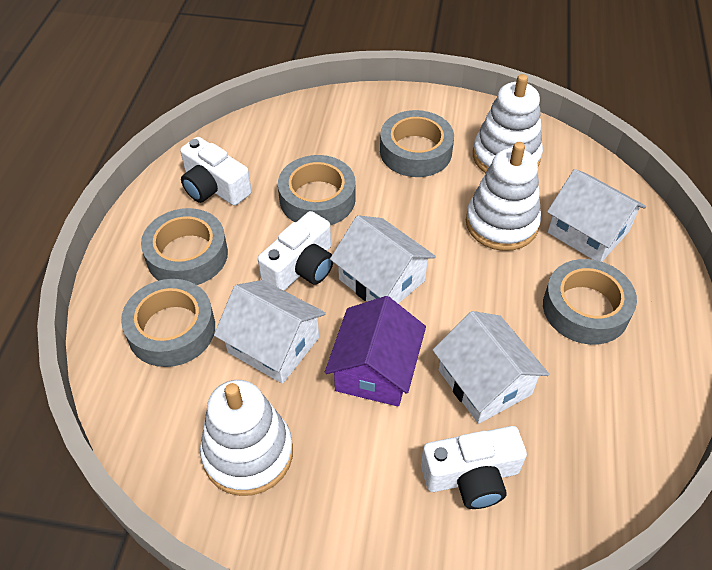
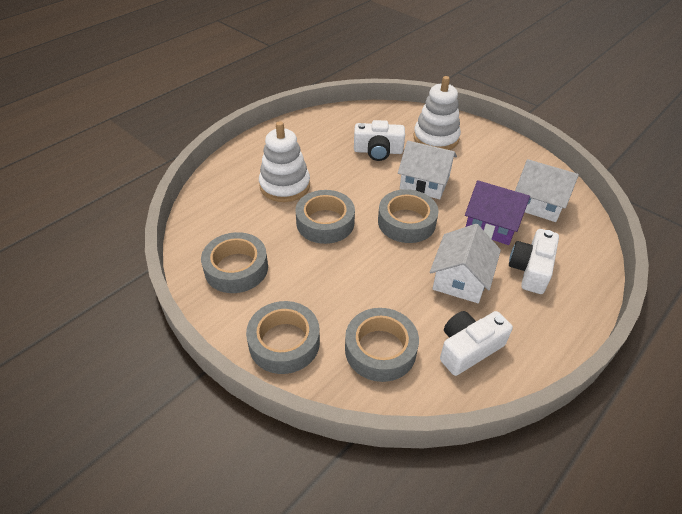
white house: [214,280,326,384] [330,215,436,304] [433,311,549,424] [547,169,646,262] = 4 -> [398,141,457,199] [430,224,501,303] [515,159,579,222] = 3
white stacking toy: [200,380,293,496] [466,142,541,251] [473,74,543,173] = 3 -> [259,121,310,202] [413,76,461,150] = 2

